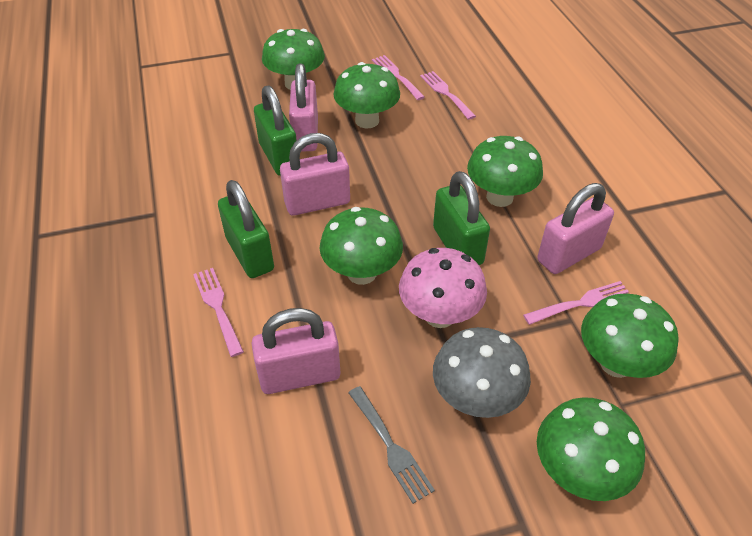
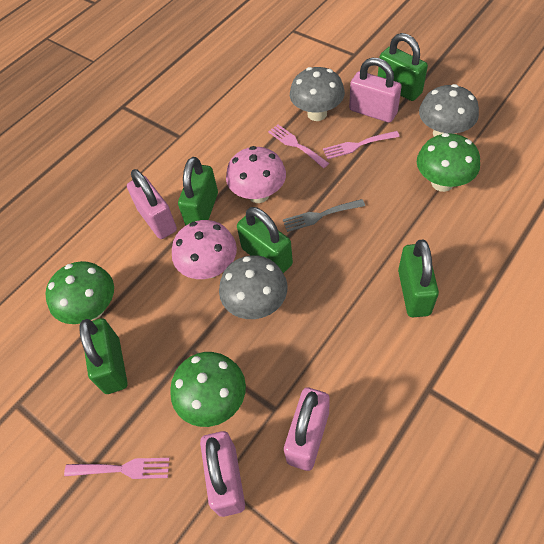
green mushroom: [262,29,325,90] [320,207,403,285] [333,62,400,128] [467,136,543,207] [537,397,645,501] [581,294,679,378] = 6 -> [45,261,114,324] [170,352,246,427] [417,133,480,192] = 3
green padlock: [218,180,274,278] [254,85,297,176] [433,171,490,265] = 3 -> [79,318,128,394] [178,157,218,226] [237,207,293,273] [378,33,428,101] [398,240,439,317] = 5
grey mushroom: [433,327,531,418] = 1 -> [219,255,288,319] [290,67,345,121] [419,84,479,137] = 3
pink fork: [193,268,244,357] [372,55,425,100] [420,71,476,120] [523,281,629,325] = 4 -> [64,458,170,479] [268,125,329,168] [323,131,400,159] = 3
pink mushroom: [399,248,487,328] = 1 -> [172,220,237,279] [226,146,286,203] = 2

